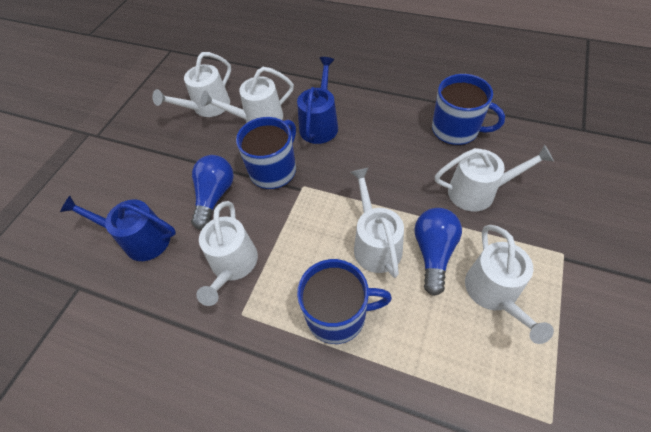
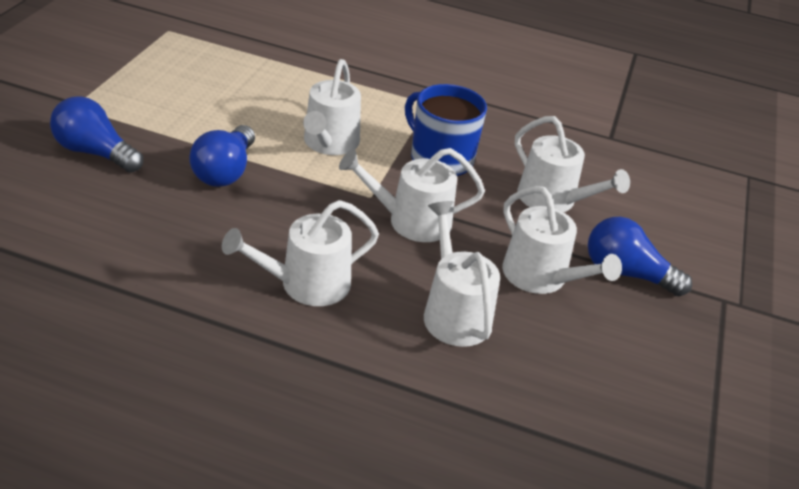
blue light bulb: [191,155,234,230] [414,208,462,296] = 2 -> [50,96,143,173] [189,125,255,187] [588,217,692,297] = 3
blue mug: [236,117,296,189] [297,259,392,344] [432,74,505,145] = 3 -> [405,84,487,176] = 1
blue watering can: [60,196,176,261] [297,57,338,144] = 2 -> none = 0

